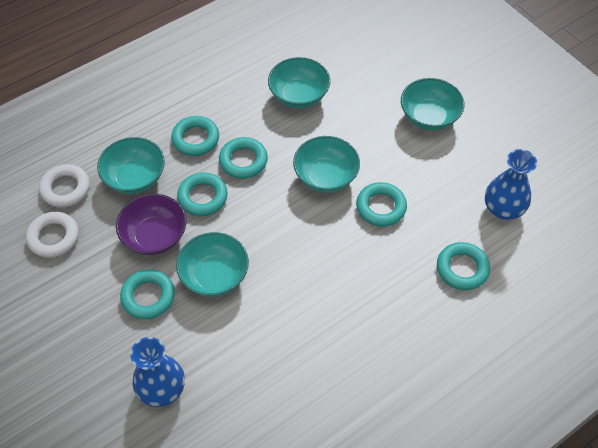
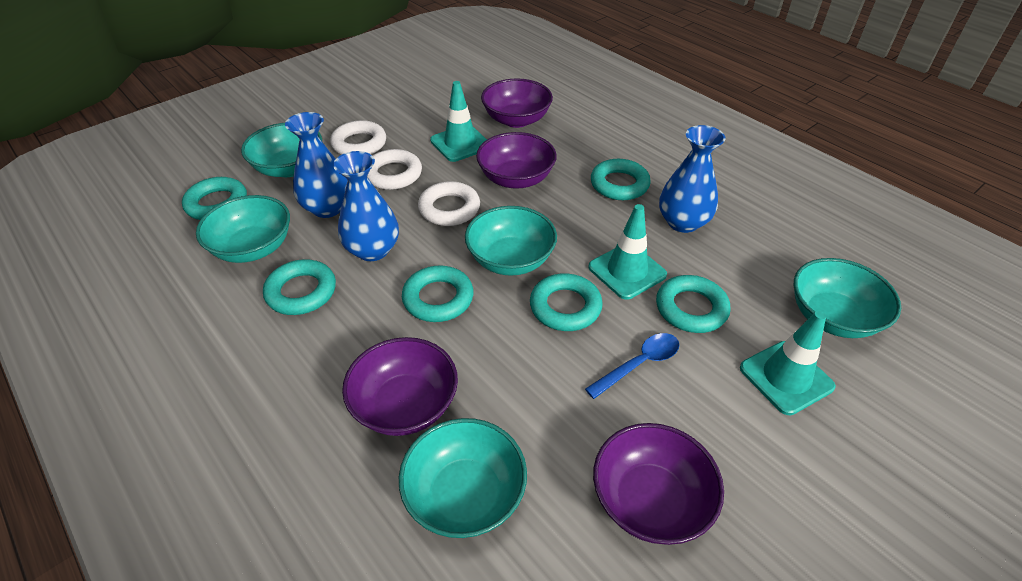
blue spoon: none = 0 -> [585,333,679,399] = 1
blue vase: [130,337,185,407] [485,149,537,220] = 2 -> [285,112,348,218] [333,151,399,261] [659,125,726,233] = 3
purple bowl: [116,194,187,255] = 1 -> [342,337,458,436] [476,132,557,189] [481,78,553,128] [593,423,724,545] = 4
turquoise traffic cone: none = 0 -> [430,81,487,162] [588,204,667,300] [740,311,836,415] = 3
white ring: [26,212,79,258] [39,164,90,208] = 2 -> [330,120,386,155] [367,149,422,190] [418,181,480,226] = 3

